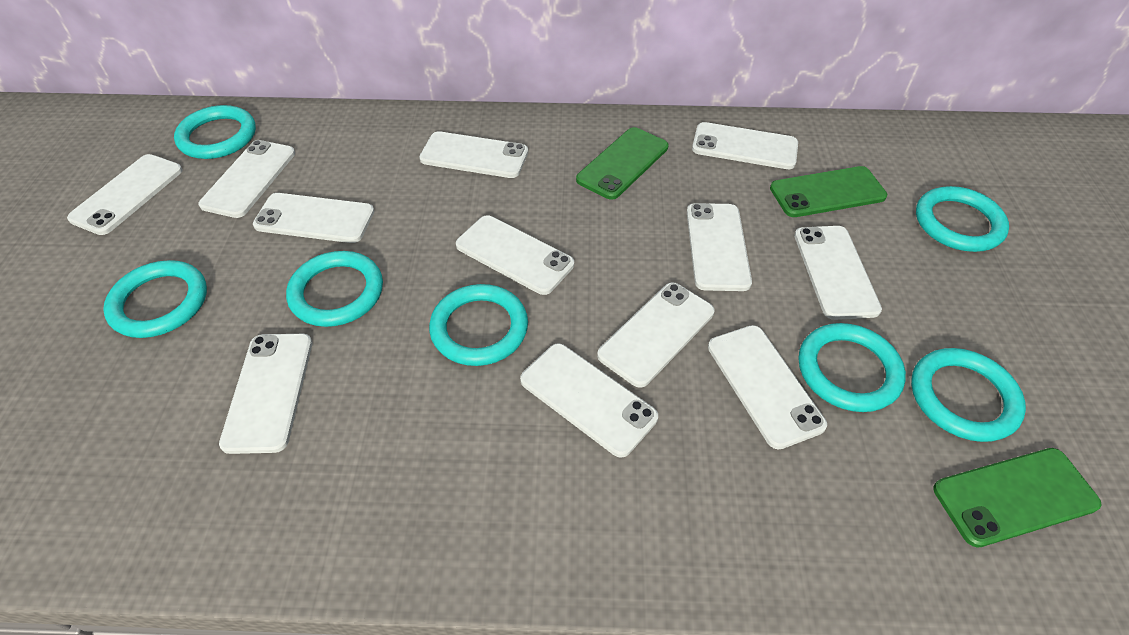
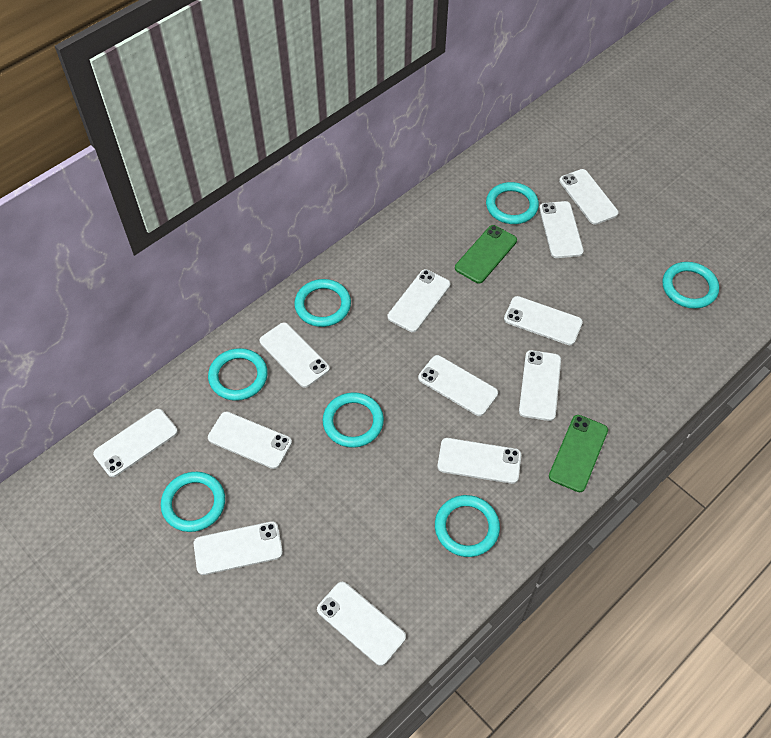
green phone: [576,127,669,200] [770,166,887,217] [933,448,1102,548] = 3 -> [455,225,517,283] [549,415,608,492] = 2

